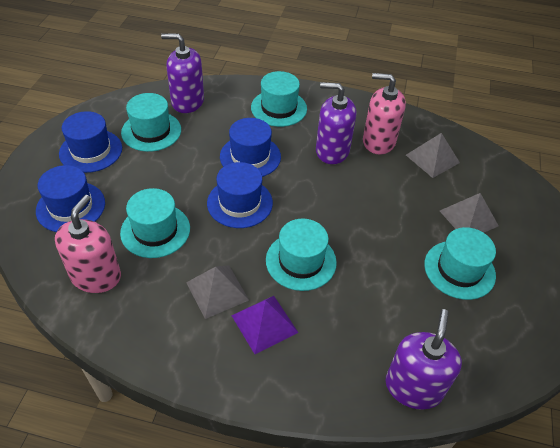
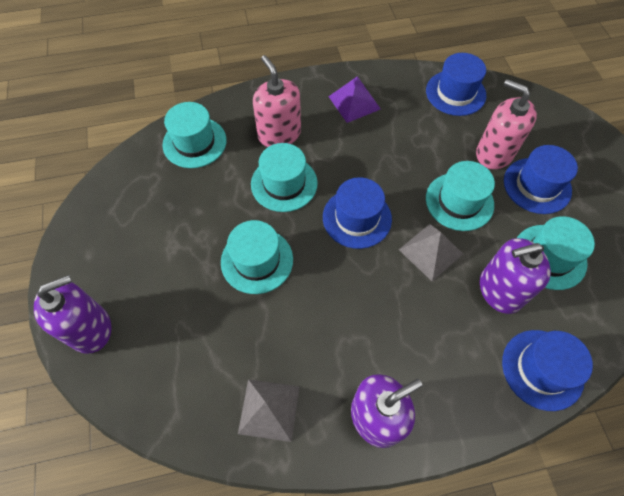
grey pyramid: [186,265,249,319] [406,133,460,178] [440,193,499,233] = 3 -> [238,379,300,442] [399,224,463,282] = 2

